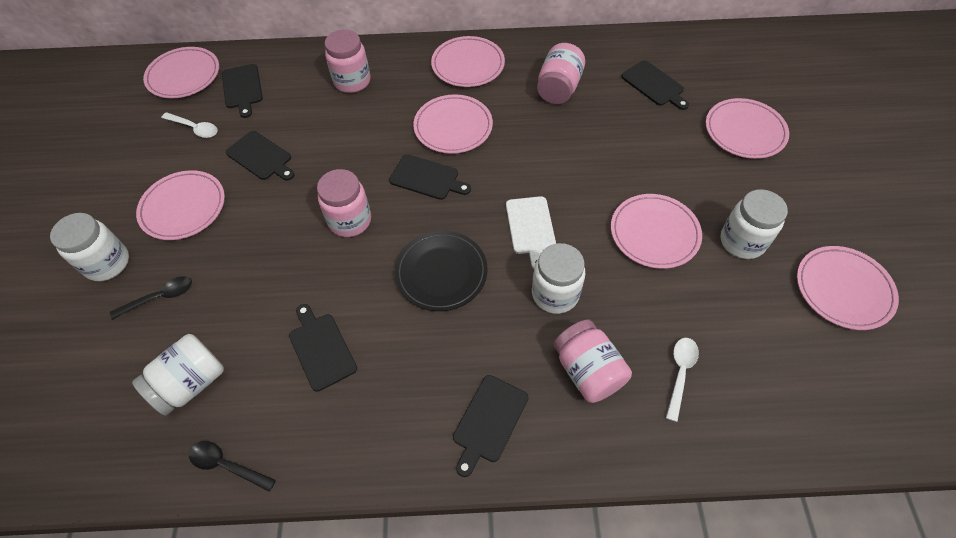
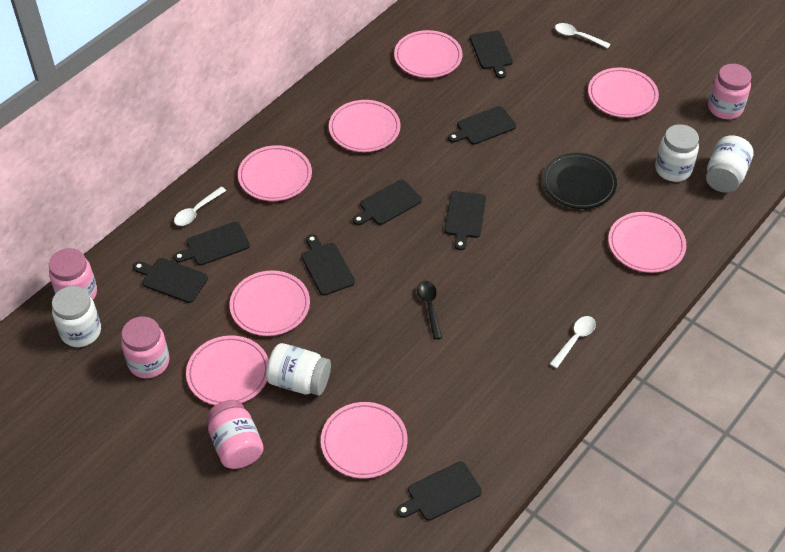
black cutting board: [222,64,263,118] [226,131,295,180] [289,304,357,392] [389,154,471,200] [453,375,528,477] [621,60,689,110] = 6 -> [133,258,208,303] [173,222,250,266] [301,234,355,296] [353,180,422,225] [397,462,482,521] [444,191,486,250] [448,106,516,145] [470,31,513,78] = 8
black spoon: [110,276,192,320] [189,441,276,492] = 2 -> [417,281,442,340] = 1
pink plate: [136,170,225,240] [143,47,219,98] [413,95,493,154] [431,36,505,87] [611,194,702,269] [706,98,789,159] [797,246,899,330] = 7 -> [186,335,269,405] [229,270,310,336] [238,145,312,201] [321,402,408,478] [329,100,401,152] [394,30,462,78] [588,67,659,118] [608,212,686,273] = 8
white cutting board: [506,196,556,269] = 1 -> none = 0
white spoon: [161,112,218,138] [666,338,699,422] = 2 -> [174,187,226,226] [550,316,596,368] [555,23,610,48] = 3

